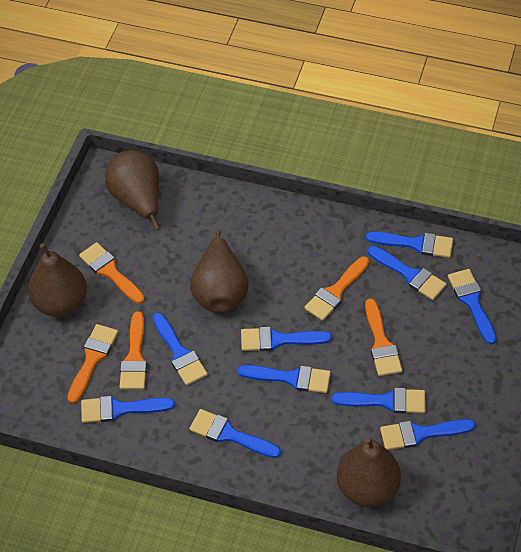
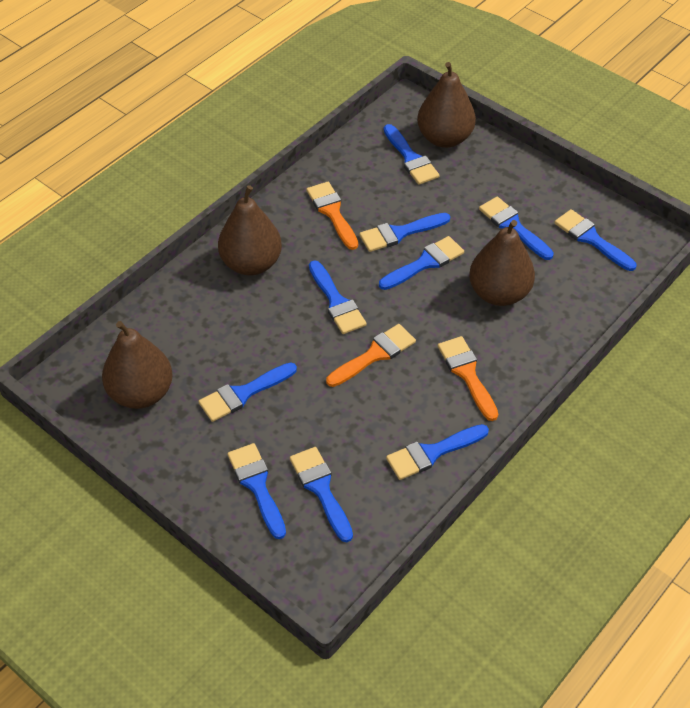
orange brush: [67,324,118,403] [79,242,145,304] [120,311,147,389] [304,256,369,321] [365,298,402,376] = 5 -> [306,182,358,250] [326,324,416,387] [438,336,498,421] = 3

